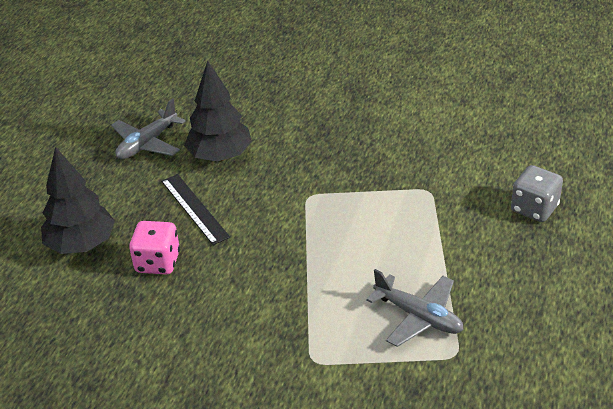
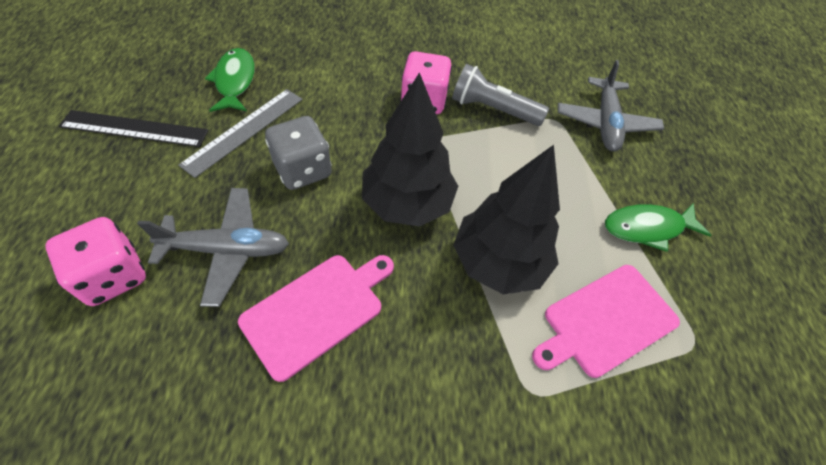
green fish: none = 0 -> [205,48,255,112] [605,203,711,252] = 2
grey flashlight: none = 0 -> [452,64,549,126] = 1
grey ruler: none = 0 -> [179,89,302,178] = 1
pink cutting board: none = 0 -> [238,255,394,382] [532,265,680,378] = 2
pink dice: [129,221,180,275] = 1 -> [45,217,146,306] [400,51,452,114] = 2

